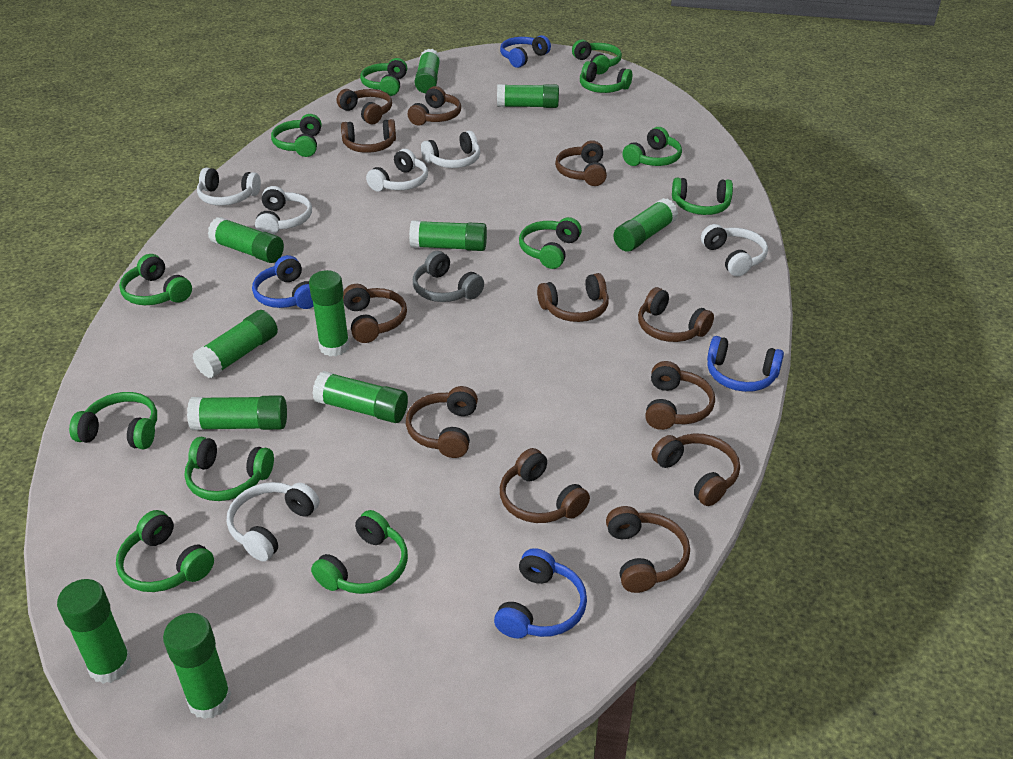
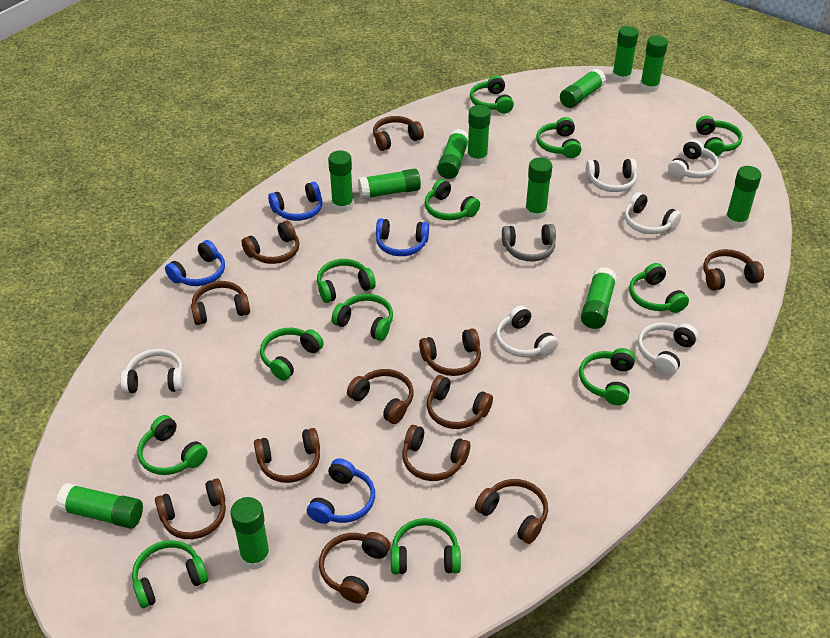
green glue stick: [57,579,132,684] [163,613,231,719] [187,395,287,430] [192,310,278,378] [208,217,284,263] [309,270,350,356] [312,371,408,423] [409,220,487,251] [414,48,440,93] [497,84,559,108] [614,198,678,252] = 11 -> [56,483,143,529] [230,497,270,569] [328,151,354,212] [358,169,421,199] [437,129,469,179] [467,105,491,165] [525,157,552,219] [560,68,606,108] [581,267,617,329] [612,26,639,82] [640,36,668,92] [725,166,761,228] = 12

